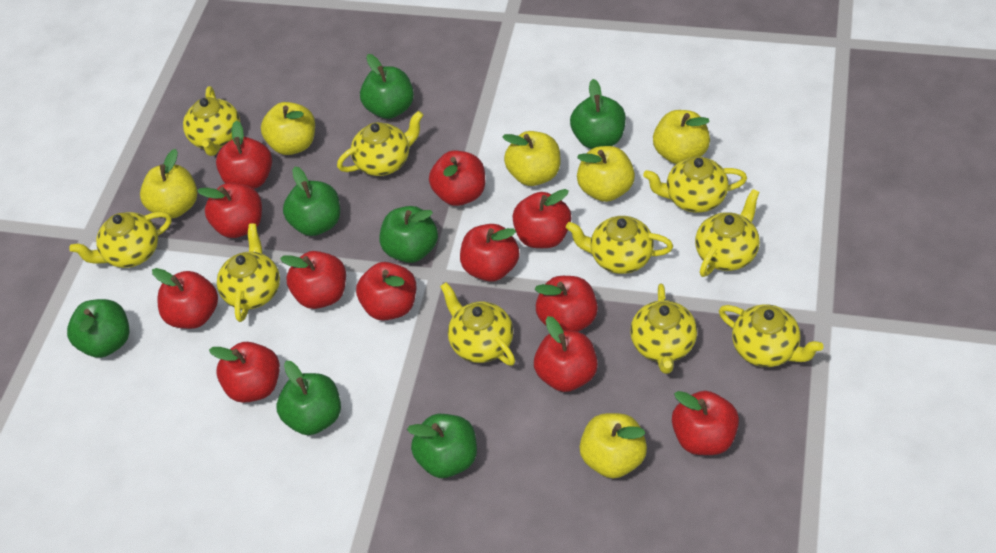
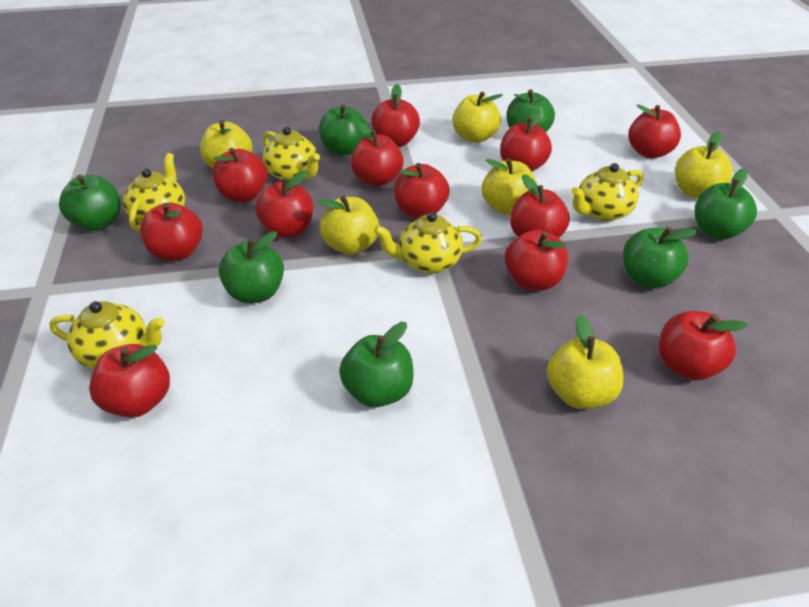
yellow teapot: [69,212,172,268] [183,86,240,156] [217,224,280,322] [337,111,423,176] [440,282,515,366] [566,216,673,274] [630,284,697,374] [643,156,747,213] [695,189,760,277] [719,304,824,367] = 10 -> [49,301,165,369] [123,153,185,231] [262,127,320,182] [374,212,482,274] [571,163,643,221] = 5

